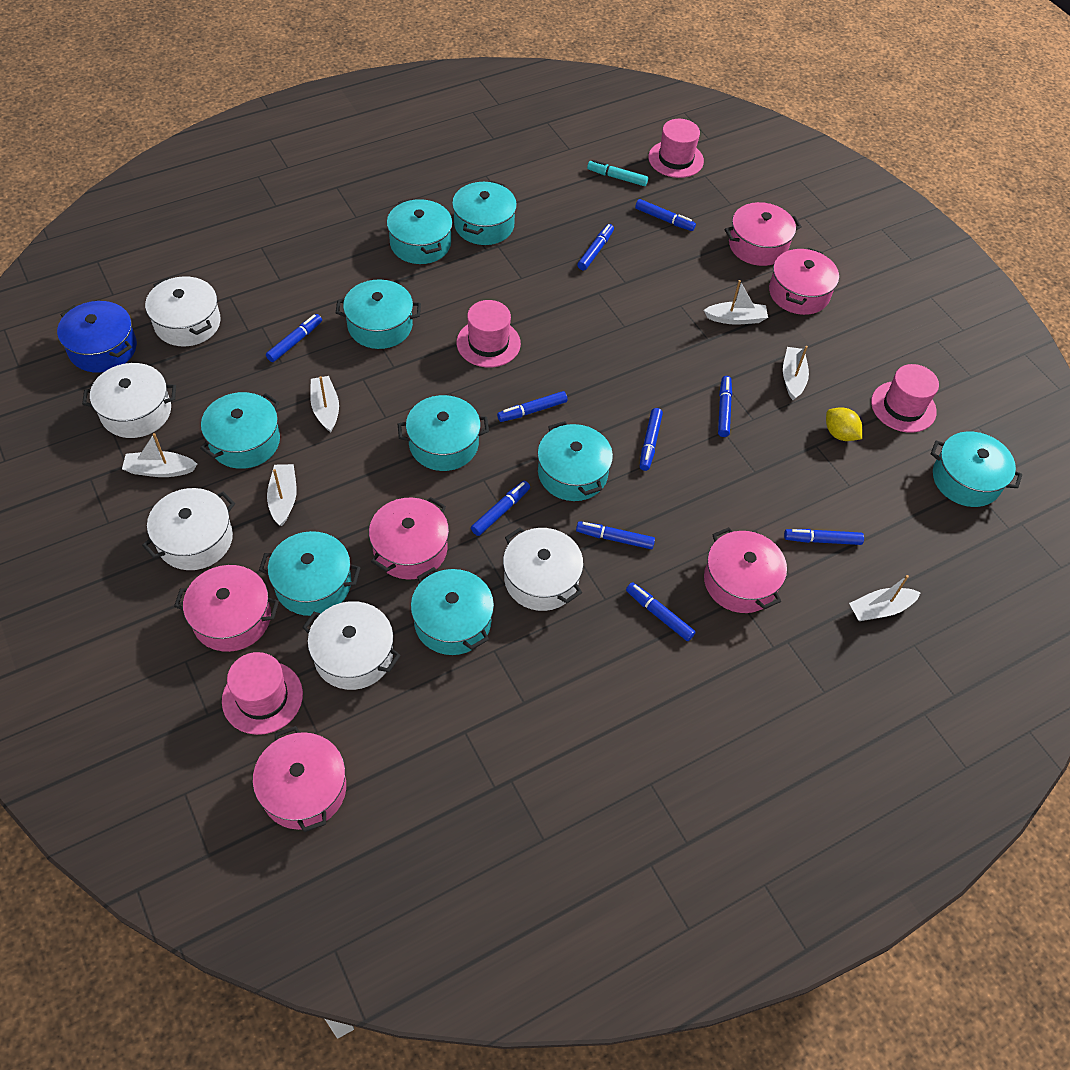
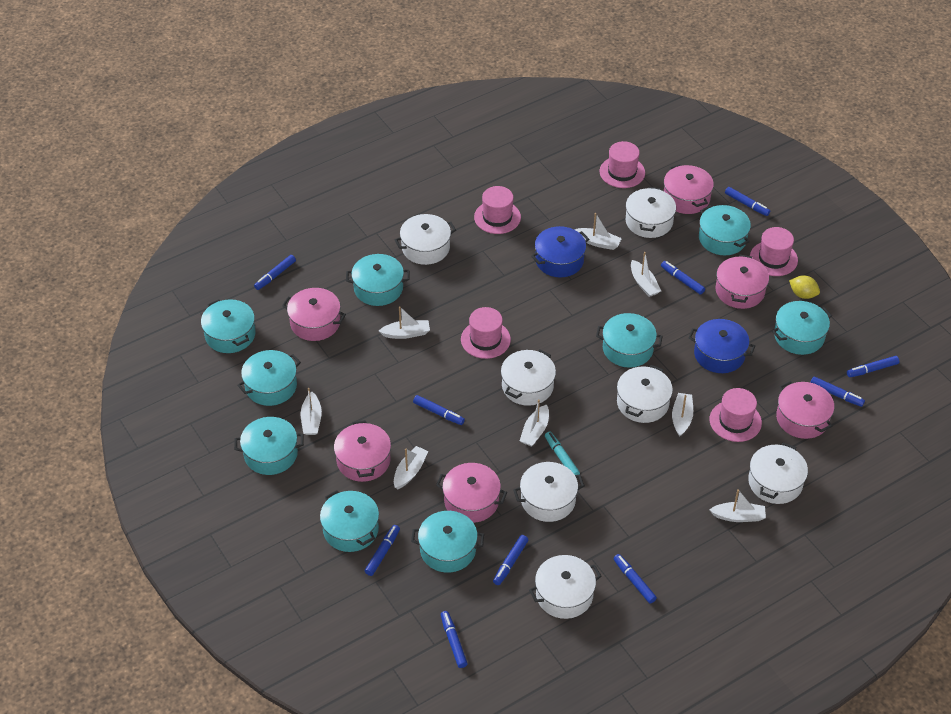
blue pot: [57,301,137,373] = 1 -> [531,226,589,277] [688,319,755,373] = 2
pink hat: [222,652,303,735] [457,300,521,367] [648,119,704,178] [871,364,939,433] = 4 -> [461,307,511,359] [474,186,521,234] [600,141,645,188] [710,388,762,442] [750,227,798,276] = 5
white boat: [122,433,197,477] [267,464,297,526] [310,376,339,432] [704,280,768,325] [783,346,809,400] [849,575,921,621] = 6 -> [301,388,322,435] [379,306,430,339] [394,446,428,489] [520,399,549,447] [574,213,622,250] [631,252,661,297] [672,393,693,437] [709,489,766,522] = 8
white pot: [82,363,176,438] [142,488,235,570] [145,276,221,346] [302,601,401,690] [503,528,583,611] = 5 -> [395,214,456,265] [501,349,556,406] [513,462,585,522] [529,555,602,619] [617,365,673,423] [626,187,676,238] [748,443,808,504] = 7

